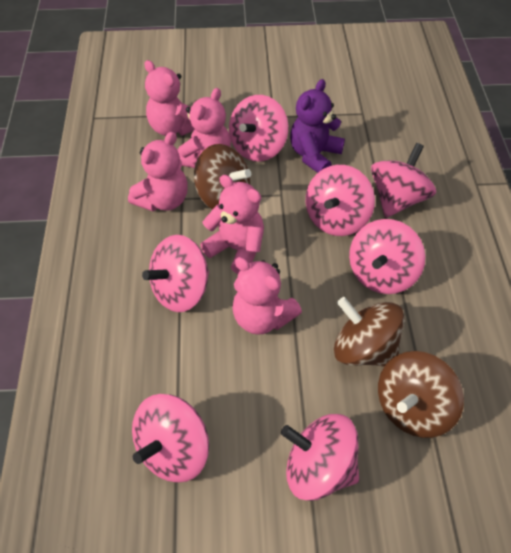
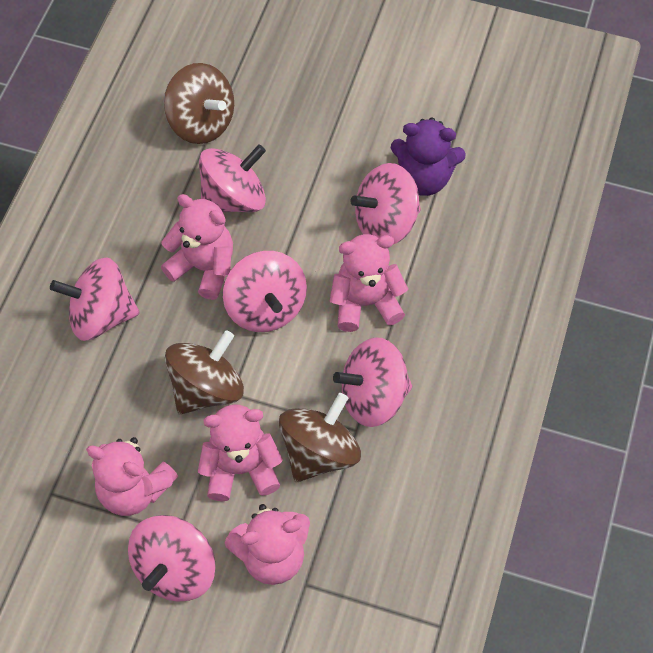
pink spinning top: [132,394,209,482] [142,235,209,312] [229,95,288,162] [281,414,359,501] [306,165,375,236] [349,219,425,294] [371,143,436,218] = 7 -> [50,257,140,341] [128,515,216,602] [199,144,266,213] [223,251,307,332] [333,337,412,427] [350,163,421,244] = 6

